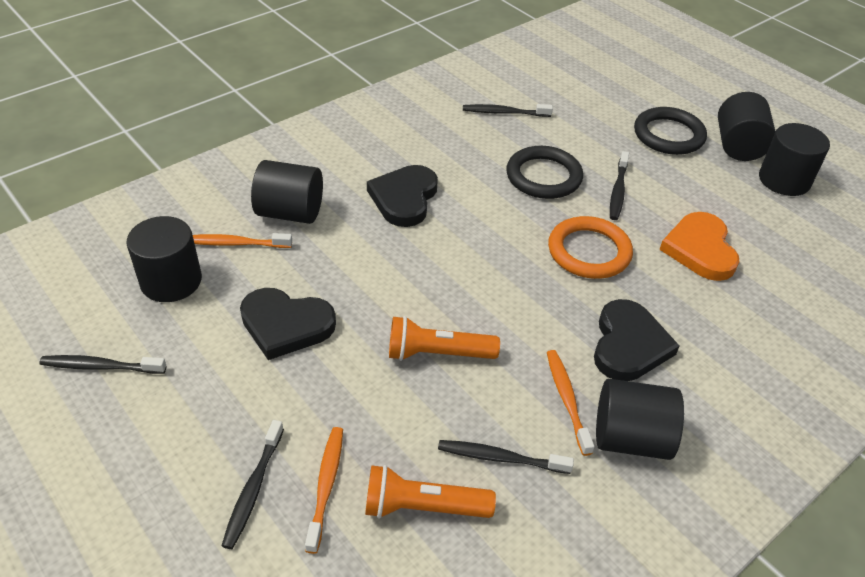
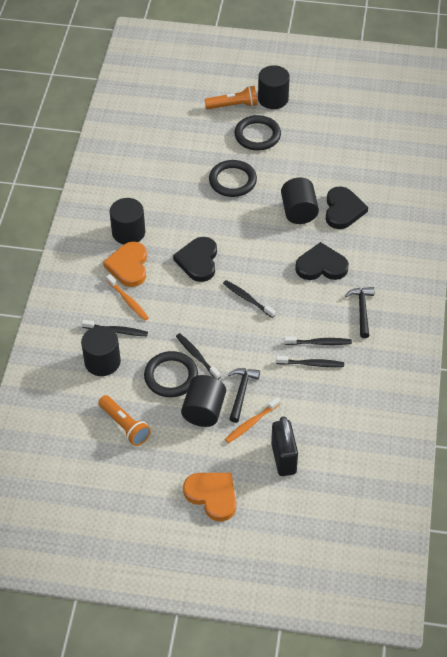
black hammer: none = 0 -> [228,368,260,423] [345,287,374,338] = 2
black padlock: none = 0 -> [271,416,298,476] = 1
black ring: [506,146,583,199] [634,107,707,155] = 2 -> [144,351,198,397] [209,160,257,197] [235,115,281,150] = 3
orange heart: [659,212,739,281] = 1 -> [103,242,147,287] [183,473,236,522] = 2
orange ring: [548,216,633,279] = 1 -> none = 0
orange toothbrush: [193,233,292,248] [305,427,343,554] [547,350,594,456] = 3 -> [106,274,149,321] [225,397,280,443] = 2

